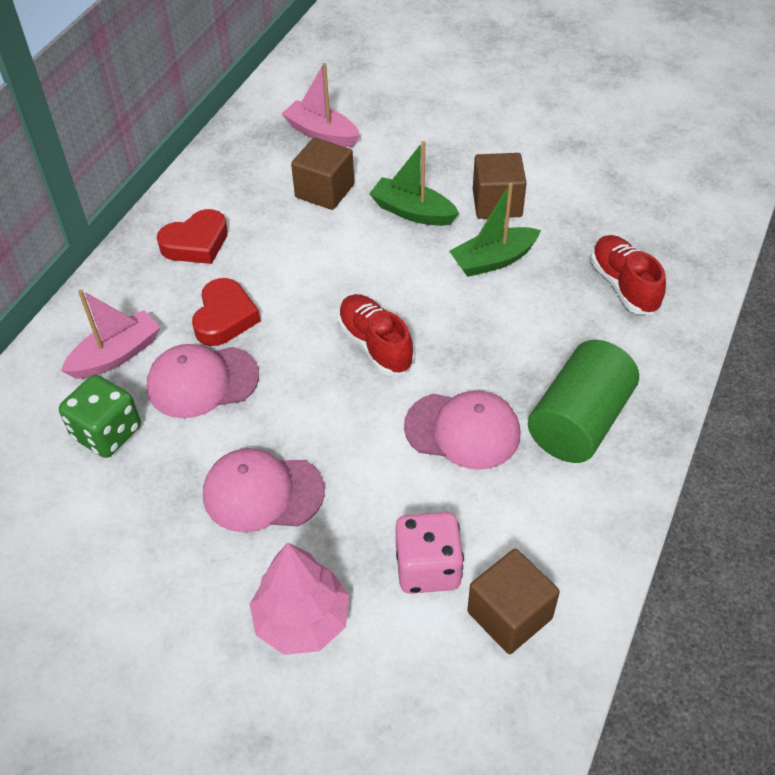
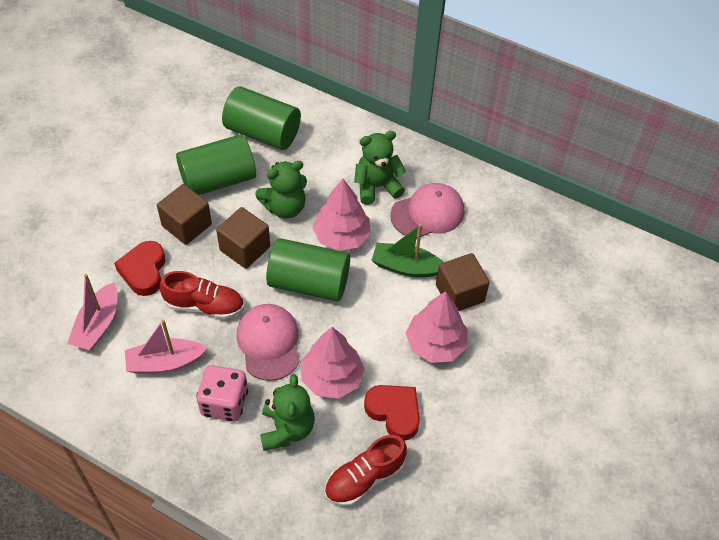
green boat: [369,141,459,226] [449,183,541,277] = 2 -> [371,224,444,277] = 1
green cylinder: [528,340,639,463] = 1 -> [176,134,256,195] [222,86,301,150] [266,238,350,301] = 3
green dice: [59,375,141,458] = 1 -> none = 0
green teddy bear: none = 0 -> [255,161,307,218] [260,374,315,451] [354,131,406,205] = 3
pink cap: [147,344,259,418] [203,448,325,532] [404,391,520,470] = 3 -> [237,304,299,381] [390,183,465,239] = 2
pink tree: [249,542,349,655] = 1 -> [301,327,365,399] [312,179,371,251] [406,291,468,363] = 3

